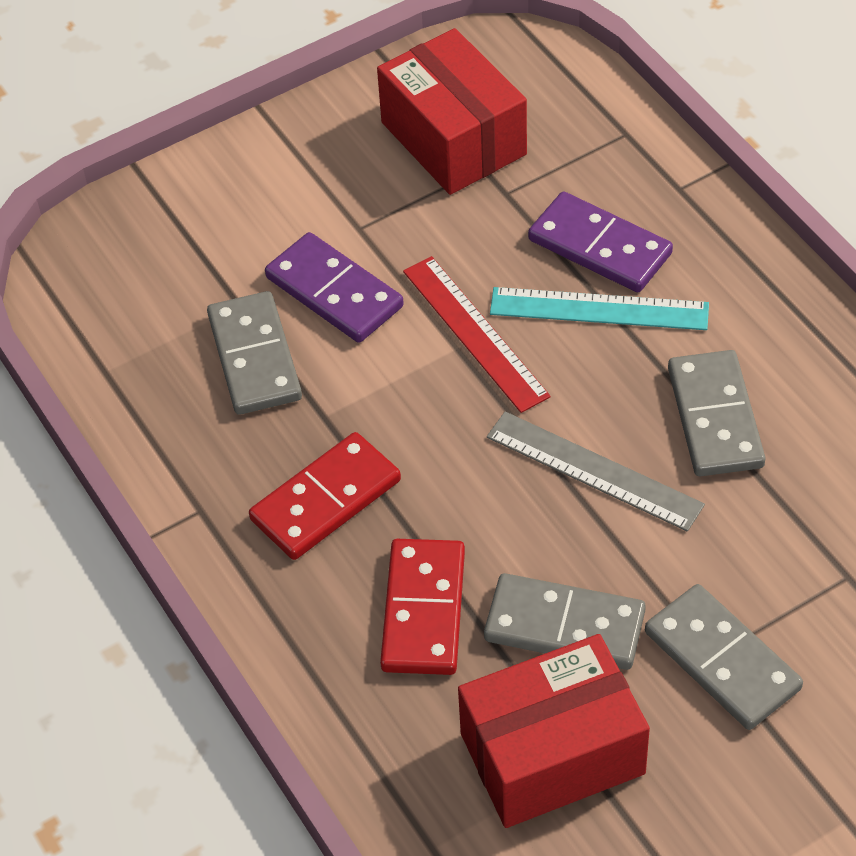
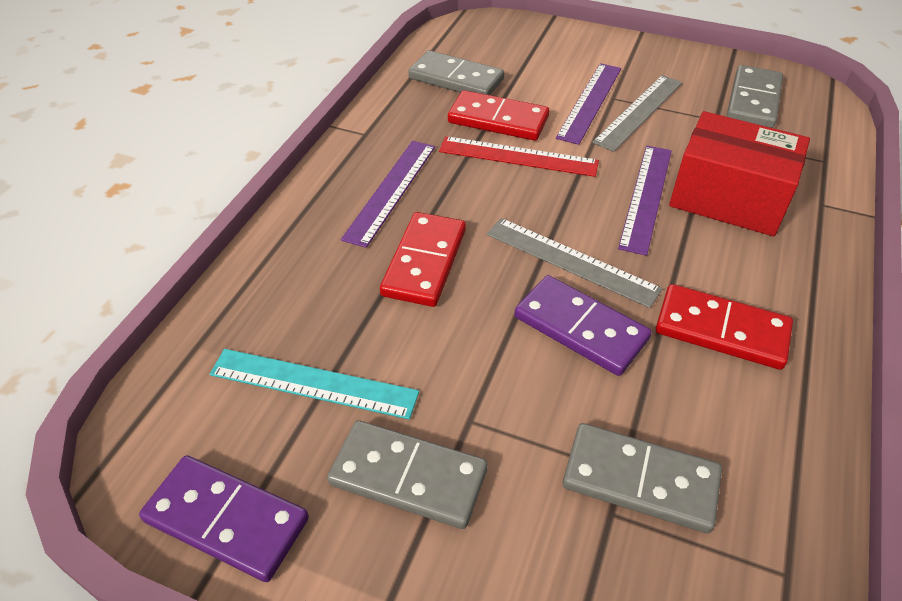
grey ruler: [487,411,705,532] = 1 -> [486,218,663,308] [592,75,683,152] = 2
purple ruler: none = 0 -> [341,141,435,248] [556,63,621,145] [618,146,672,256] = 3
red box: [377,28,527,195] [458,634,650,828] = 2 -> [669,111,810,236] = 1
red domino: [249,432,401,560] [380,539,465,675] = 2 -> [380,212,466,307] [448,90,549,141] [656,284,793,370] = 3

